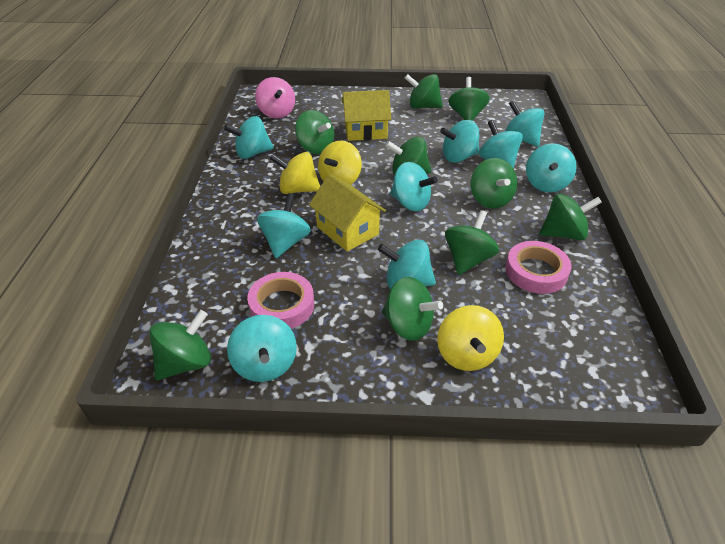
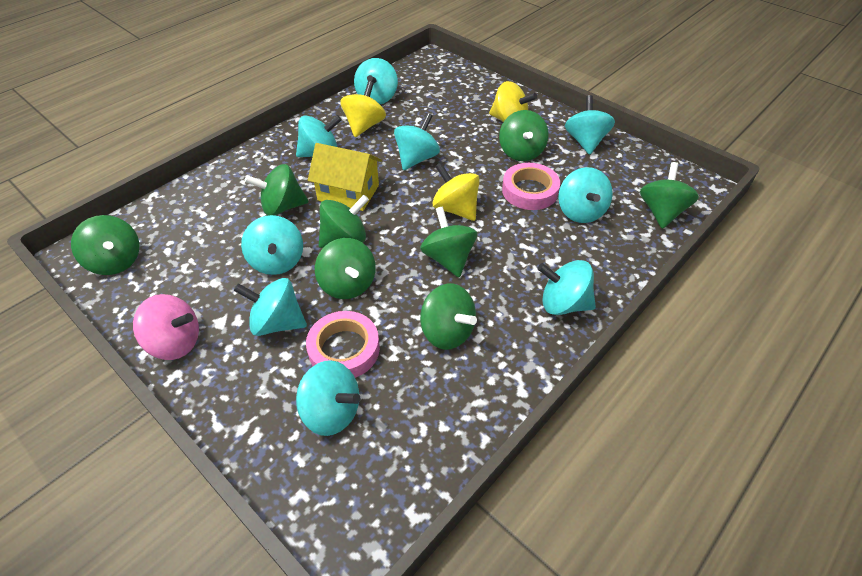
green spinning top: [149,310,211,380] [295,110,334,154] [382,277,443,341] [385,136,432,176] [405,74,443,109] [445,210,499,275] [448,77,490,121] [471,158,517,209] [539,194,602,240] = 9 -> [71,215,139,275] [245,164,309,216] [315,238,376,299] [319,195,369,248] [420,207,477,277] [420,283,477,350] [499,110,549,161] [640,162,699,229] = 8
yellow house: [309,174,386,252] [342,90,391,141] = 2 -> [308,143,382,211] = 1

